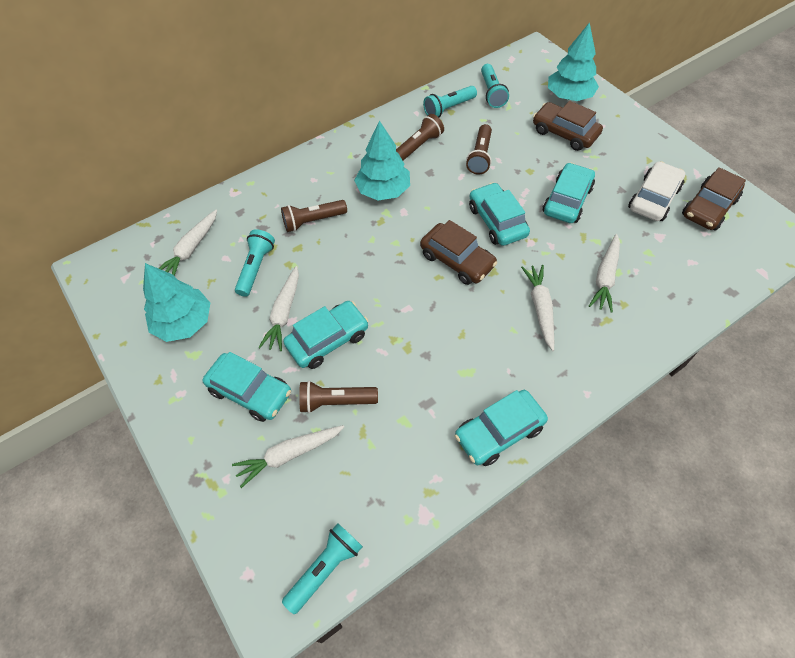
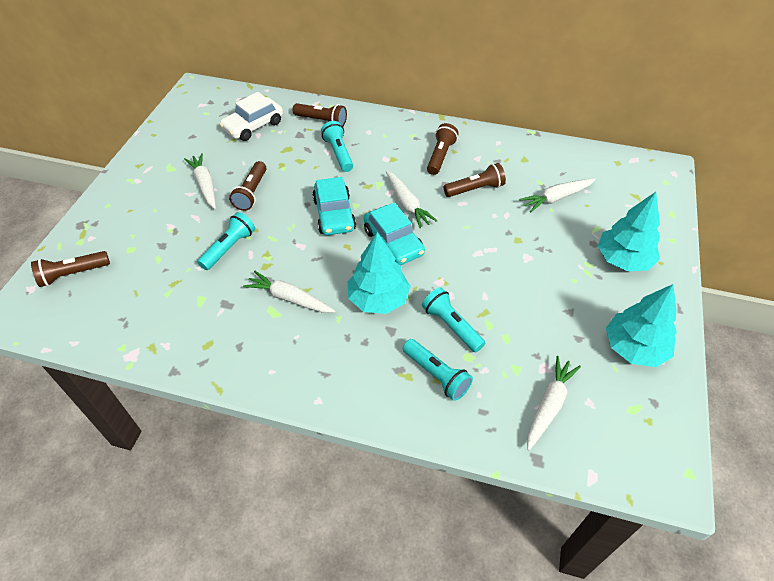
brown car: [420,220,497,285] [533,101,603,151] [682,167,746,230] = 3 -> none = 0
brown flashlight: [281,200,347,232] [299,381,378,413] [396,114,444,161] [466,124,492,175] = 4 -> [31,251,110,287] [229,161,267,211] [293,103,347,127] [427,123,459,175] [443,163,506,197] = 5
turquoise car: [202,352,291,422] [283,301,369,369] [455,390,548,466] [469,182,530,246] [543,163,595,223] = 5 -> [312,177,356,235] [364,203,425,265] = 2

